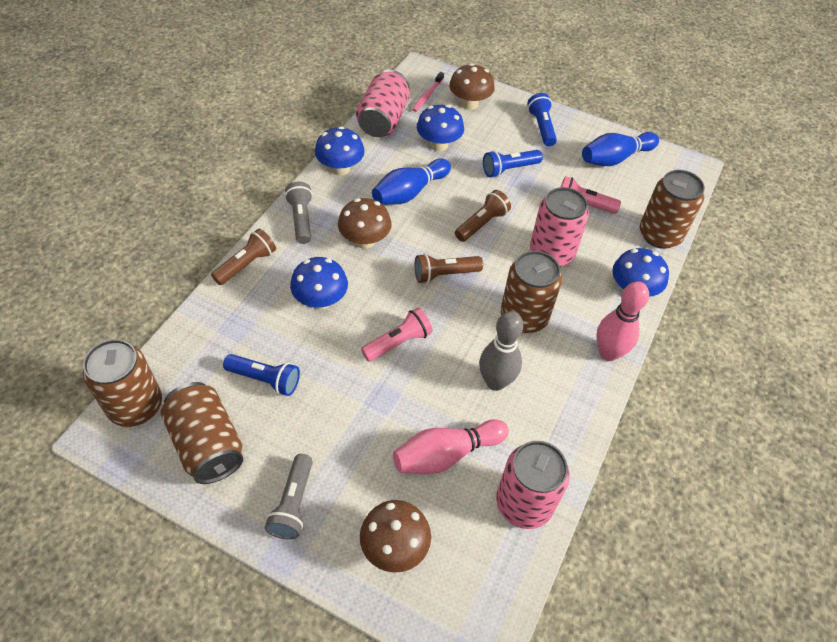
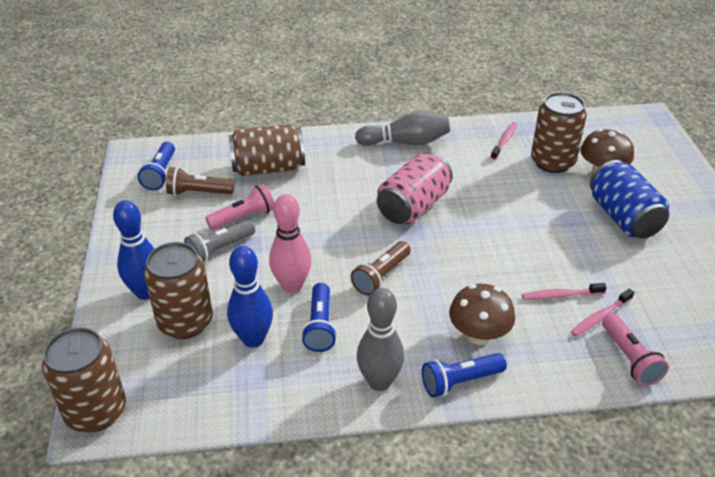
blue can: none = 0 -> [590,160,669,239] = 1
blue mushroom: [290,257,348,310] [315,126,365,175] [417,105,464,151] [612,248,669,297] = 4 -> none = 0
brown flashlight: [211,229,276,285] [415,254,483,283] [455,190,511,242] = 3 -> [166,167,235,196] [351,241,411,296] = 2
brown mushroom: [338,198,391,249] [360,500,431,573] [449,63,495,110] = 3 -> [449,284,515,345] [580,129,634,174] = 2
grey bowling pin: [479,311,523,391] = 1 -> [355,111,450,146] [357,288,404,391] = 2
grey flashlight: [265,454,313,540] [284,182,313,244] = 2 -> [184,220,255,263] = 1
pink bowling pin: [393,419,509,474] [596,281,649,361] = 2 -> [269,194,312,293] = 1
pink can: [356,70,410,137] [496,441,570,529] [530,187,589,267] = 3 -> [377,152,453,224] = 1
pink toothbrush: [412,72,444,112] = 1 -> [490,122,518,160] [522,283,607,300] [571,288,634,337] = 3

